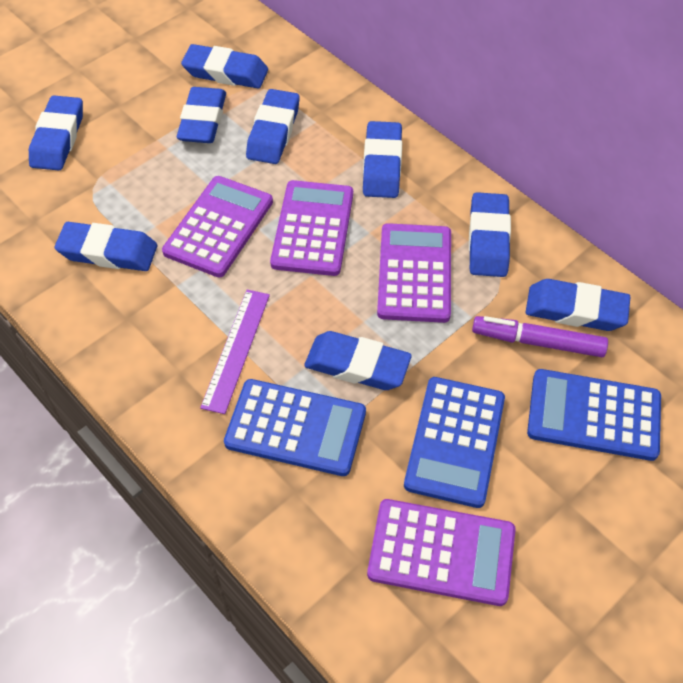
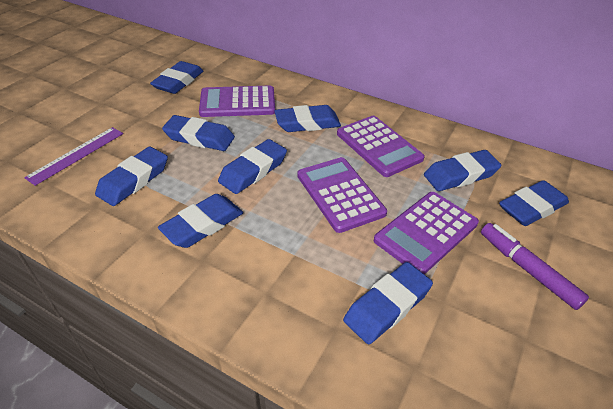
blue calculator: [224,379,366,476] [404,377,505,508] [527,369,661,461] = 3 -> none = 0

